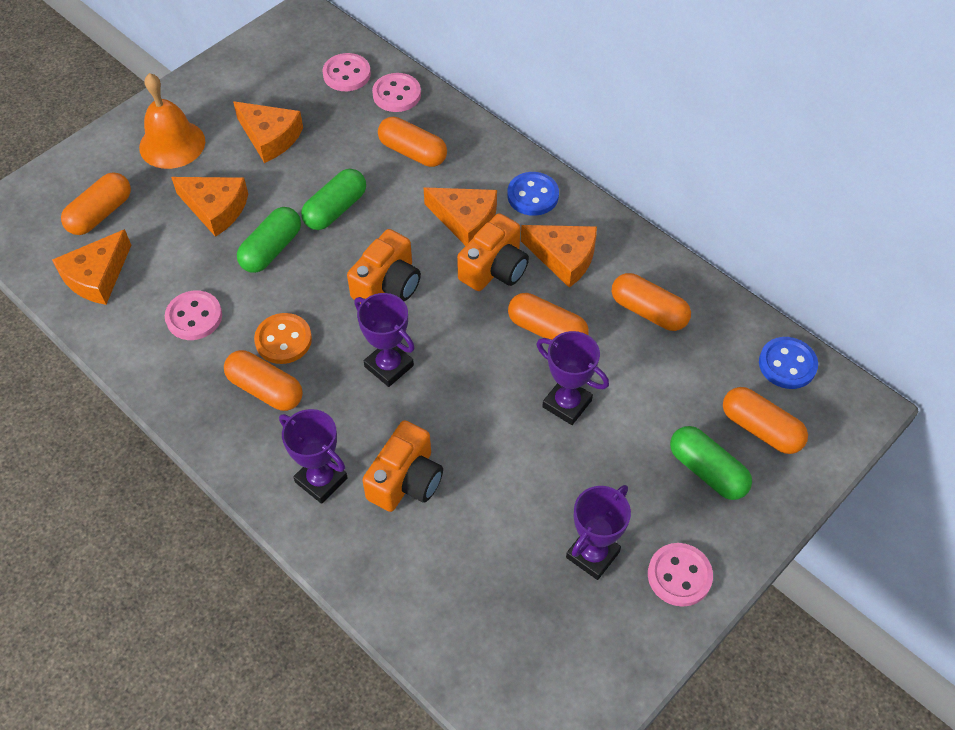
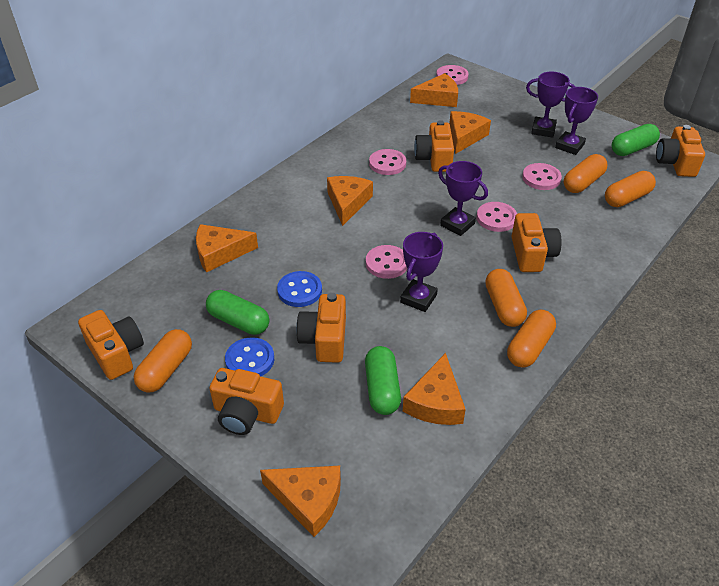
orange bell: [139,73,205,169] = 1 -> none = 0
orange button: [254,313,312,364] = 1 -> none = 0
orange camera: [347,229,421,301] [362,420,443,512] [457,213,529,291] = 3 -> [78,310,144,380] [209,368,284,435] [296,293,346,363] [414,120,454,172] [511,213,562,272] [656,125,705,177] = 6
orange capsule: [61,172,131,235] [224,350,303,411] [378,117,447,167] [508,293,589,340] [612,273,691,331] [723,387,808,454] = 6 -> [134,329,192,392] [485,269,527,327] [507,310,556,368] [564,154,608,193] [605,171,656,207] = 5
orange cheese: [52,229,131,305] [171,177,248,237] [233,101,303,163] [424,187,497,246] [521,225,597,288] = 5 -> [196,224,258,273] [260,466,341,537] [327,176,373,226] [403,353,466,425] [410,73,458,107] [449,111,491,154] = 6
pink button: [165,290,222,340] [322,53,371,91] [372,73,421,112] [648,543,713,607] = 4 -> [366,245,408,279] [369,149,406,175] [436,65,469,85] [477,202,517,232] [522,163,562,190] = 5

